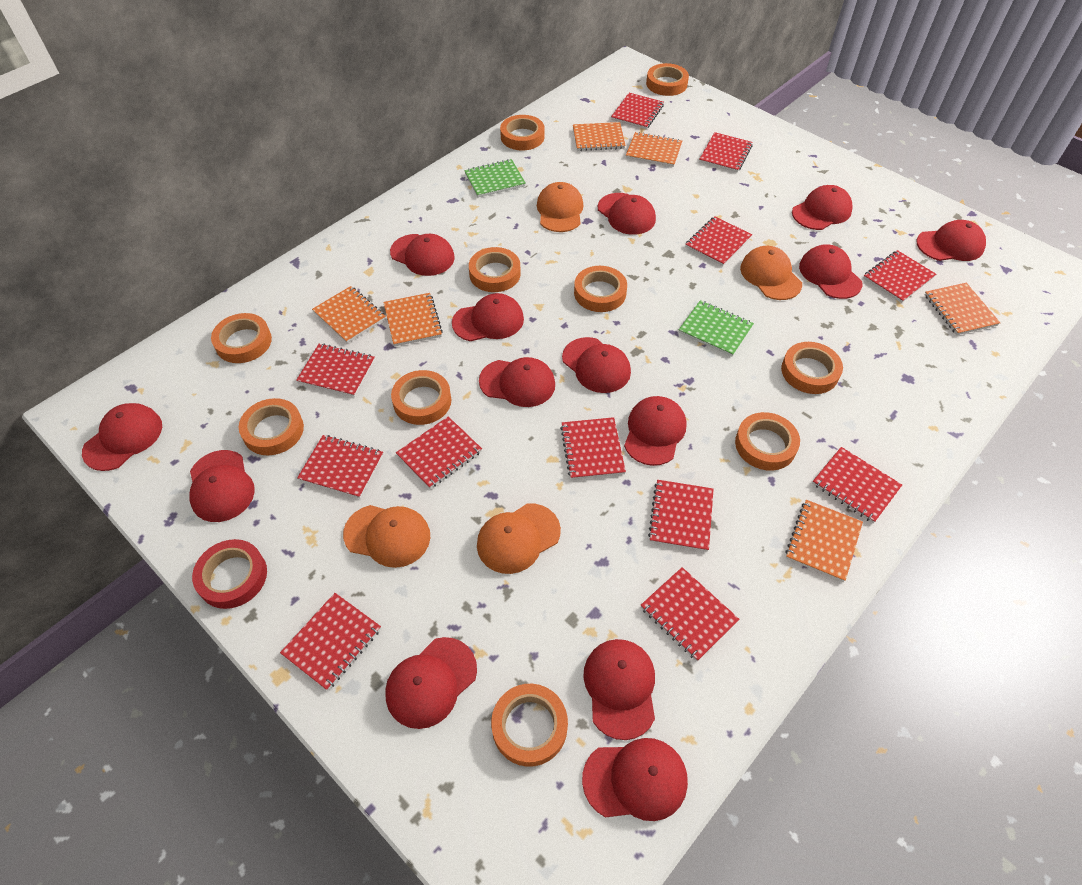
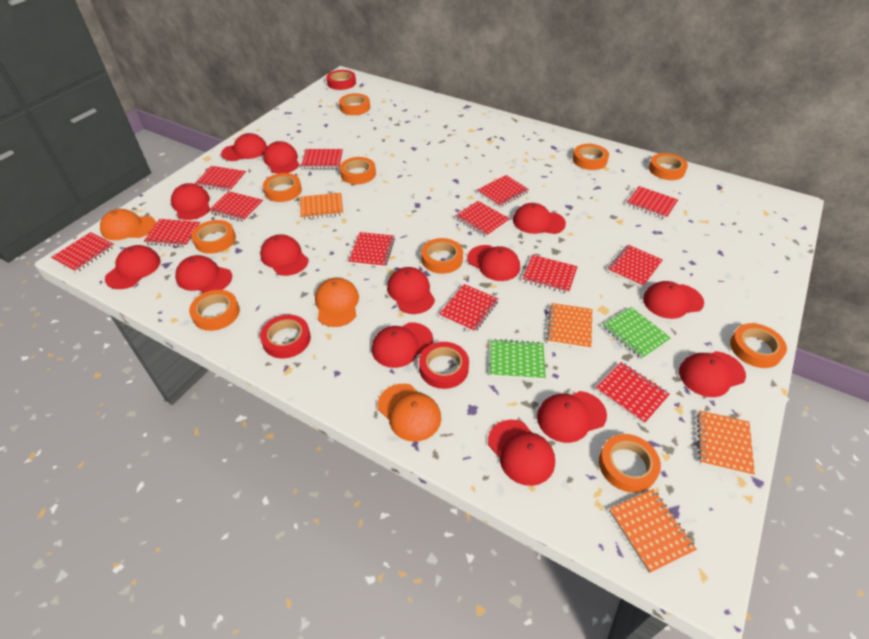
orange cap: [343,505,430,568] [477,503,561,574] [537,182,583,232] [740,246,802,300] = 4 -> [100,209,156,240] [315,278,359,327] [378,384,441,442] = 3
orange notebook: [312,286,386,343] [383,293,443,346] [573,122,626,151] [626,132,682,167] [785,500,863,582] [925,283,1001,335] = 6 -> [300,193,343,219] [547,303,592,349] [609,489,697,573] [697,410,755,476] = 4
red notebook: [280,593,381,691] [296,344,375,397] [297,435,383,498] [396,416,482,489] [560,417,626,480] [611,93,664,129] [641,567,739,661] [648,480,714,552] [685,216,752,266] [699,132,753,172] [812,447,902,523] [863,250,936,303] = 12 -> [51,232,115,273] [144,219,200,247] [195,166,246,191] [209,191,264,222] [301,149,343,169] [348,232,395,268] [439,284,498,332] [455,201,510,237] [477,175,529,207] [522,255,578,293] [596,362,670,424] [608,245,663,287] [626,186,678,219] = 13
red tape: [192,539,267,609] = 1 -> [260,315,311,358] [326,70,356,90] [419,342,469,389] = 3

